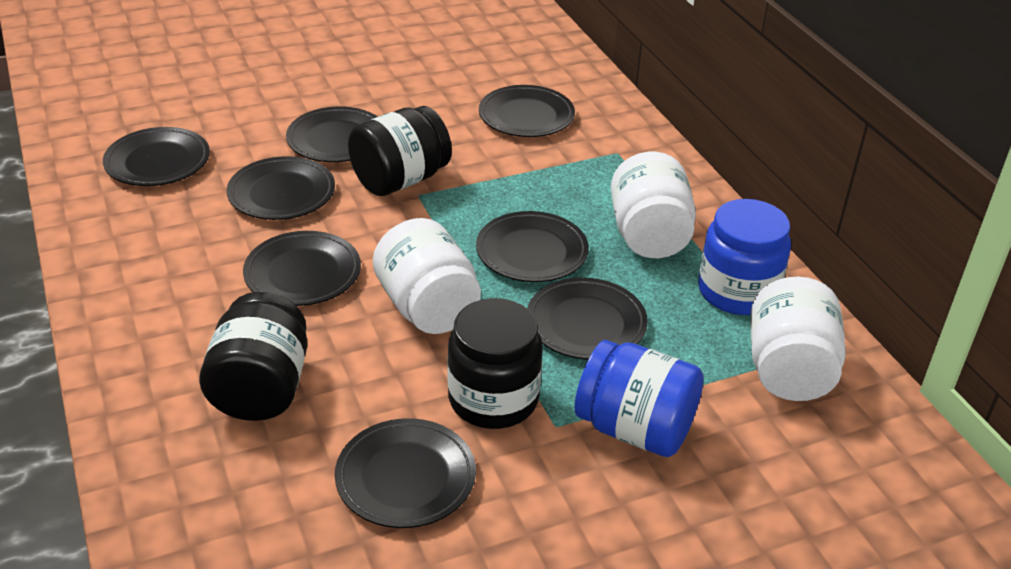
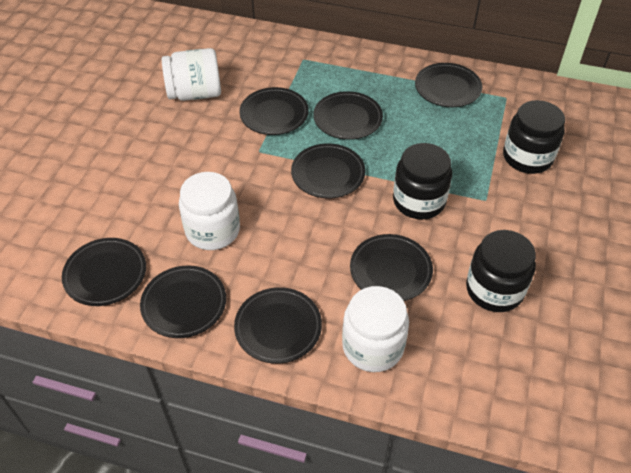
blue jar: [575,340,704,457] [698,199,791,315] = 2 -> none = 0

